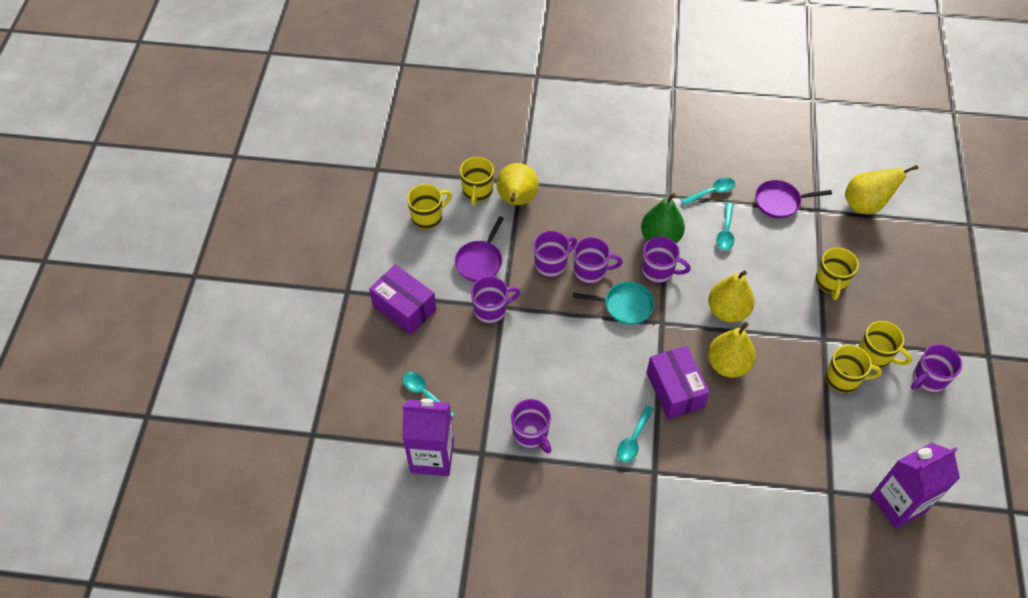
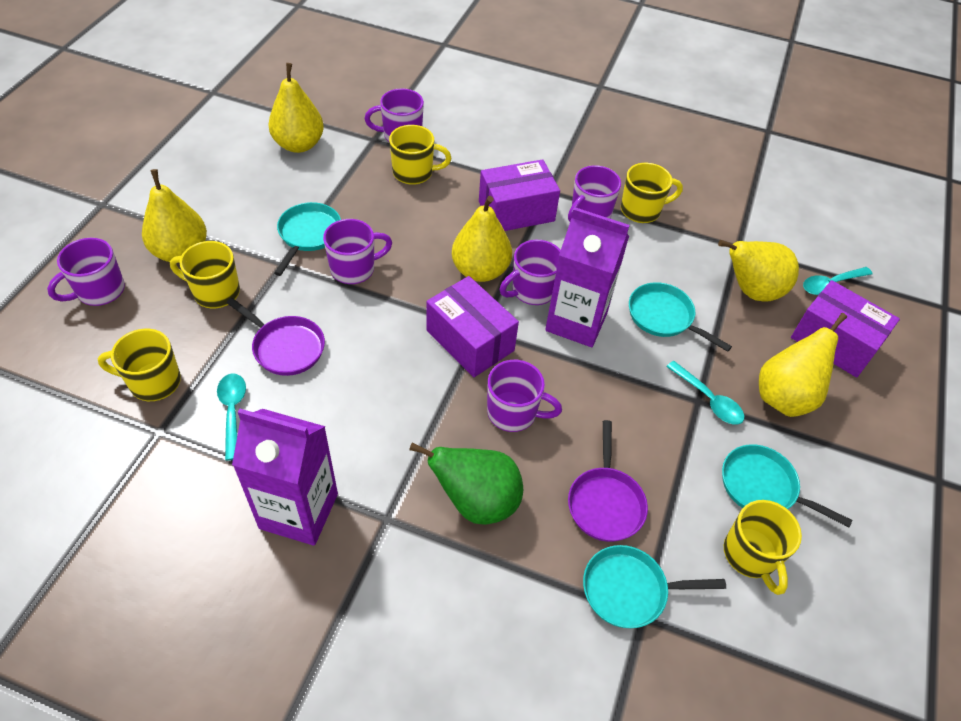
purple box: [369,264,436,335] [646,346,710,419] = 2 -> [426,276,519,377] [479,159,560,231] [791,280,900,378] = 3
turquoise pan: [573,282,654,325] = 1 -> [274,202,341,276] [583,545,726,628] [629,282,732,352] [722,444,852,527] = 4
turquoise spoon: [403,372,454,418] [617,405,654,462] [681,178,735,206] [716,203,734,250] = 4 -> [217,373,246,460] [666,361,744,425] [803,267,872,295] = 3
yellow pear: [497,163,539,205] [708,270,755,323] [708,322,756,378] [845,165,918,214] = 4 -> [142,169,207,263] [268,63,324,153] [452,196,512,282] [718,240,799,302] [759,313,847,417] = 5

